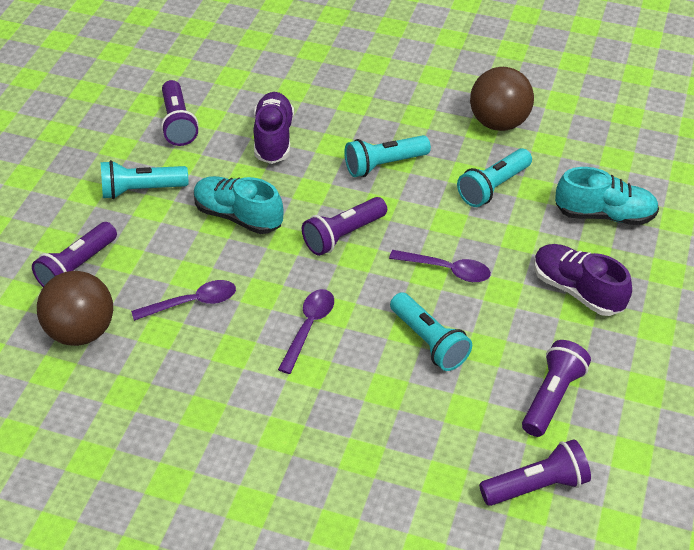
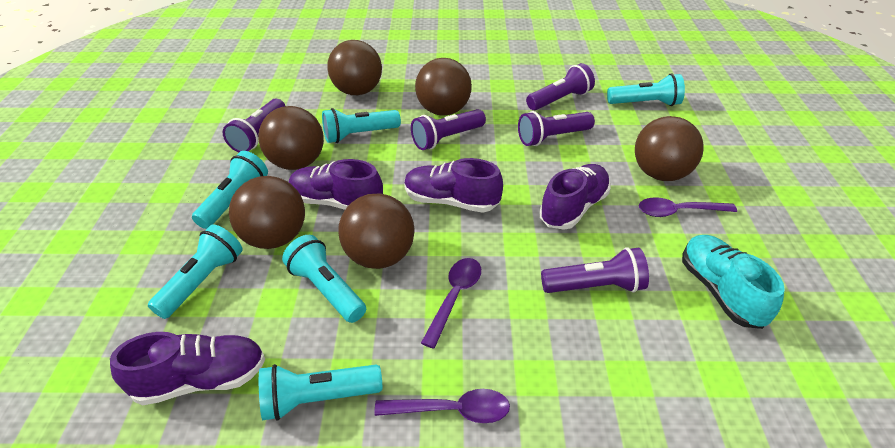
brown ball: [37,271,113,346] [470,67,534,131] = 2 -> [229,176,305,249] [258,106,324,170] [327,40,382,95] [338,193,414,269] [415,58,472,116] [635,116,704,181] = 6
purple shoe: [253,92,294,164] [534,244,632,316] = 2 -> [110,332,265,405] [289,159,383,210] [404,158,503,213] [539,164,610,230] = 4
turquoise flashlight: [100,160,188,199] [344,135,431,177] [390,292,472,371] [457,149,532,207] = 4 -> [148,224,243,319] [192,151,268,229] [259,364,382,421] [282,235,366,323] [322,108,401,143] [607,73,685,106] = 6
turquoise shoe: [194,176,283,234] [555,167,659,225] = 2 -> [682,235,785,329] = 1

